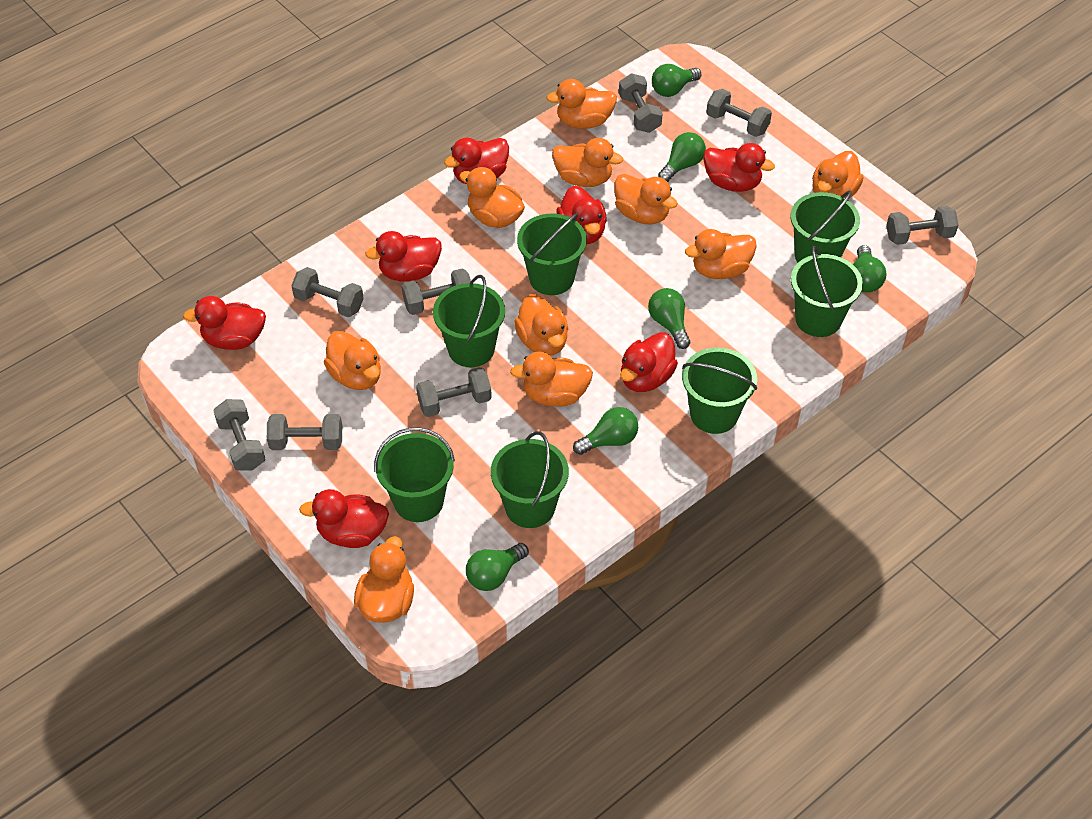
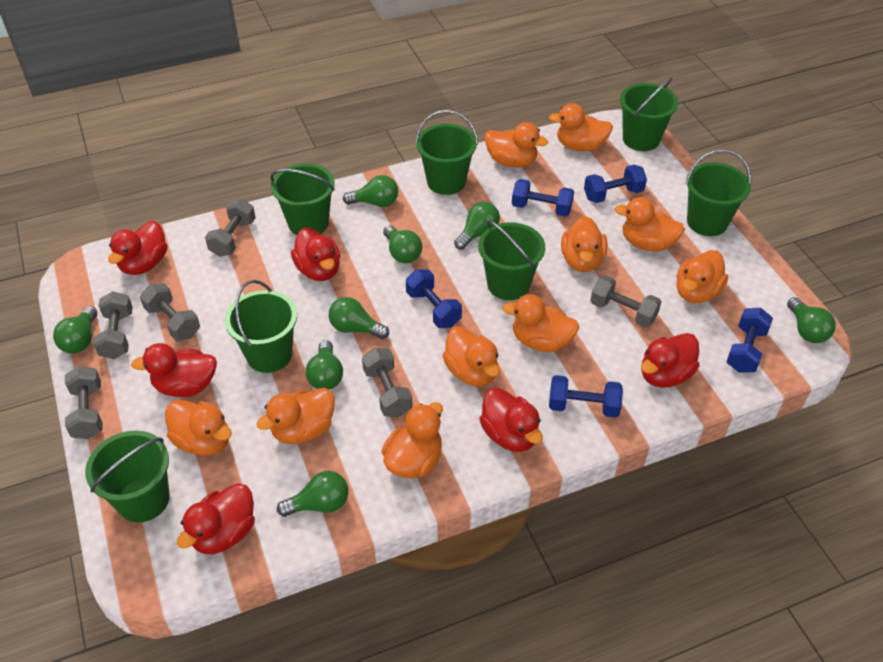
blue dumbbell: none = 0 -> [406,270,462,328] [512,179,574,217] [549,375,623,418] [584,165,647,203] [727,308,773,373] = 5
green light bulb: [466,543,529,591] [573,407,638,455] [648,288,690,349] [652,64,701,97] [658,132,706,182] [853,245,886,292] = 6 -> [53,306,97,353] [277,471,348,517] [306,340,343,390] [329,297,389,339] [343,175,398,207] [383,225,422,263] [454,202,500,250] [787,297,836,343] = 8
grey dumbbell: [213,399,266,471] [267,414,342,450] [291,267,364,317] [402,268,471,315] [416,367,492,417] [619,73,663,133] [706,89,772,137] [886,206,958,245] = 8 -> [65,366,103,439] [93,291,133,359] [140,283,200,341] [205,198,256,257] [362,348,412,417] [590,276,661,328] = 6
red duck: [183,296,266,350] [299,489,389,548] [365,231,442,282] [444,138,509,184] [556,186,607,244] [620,332,678,392] [703,143,775,192] = 7 -> [108,221,167,275] [131,343,217,397] [177,483,255,554] [291,228,340,281] [479,387,543,452] [641,333,700,388] = 6

